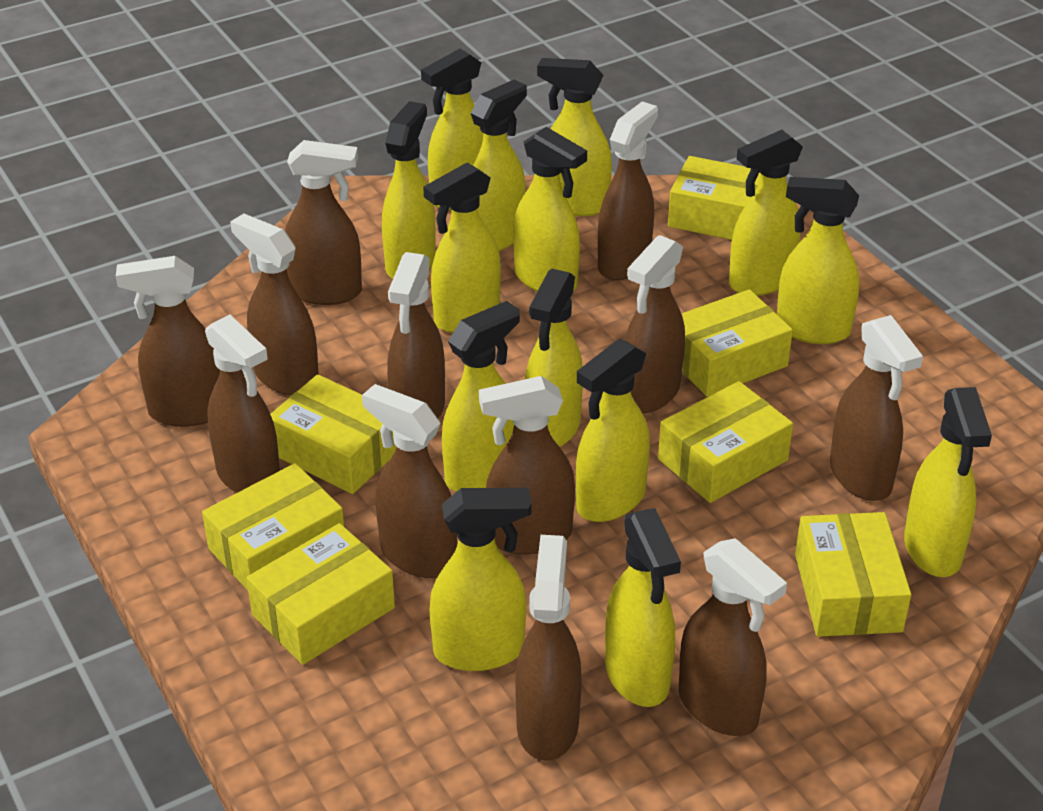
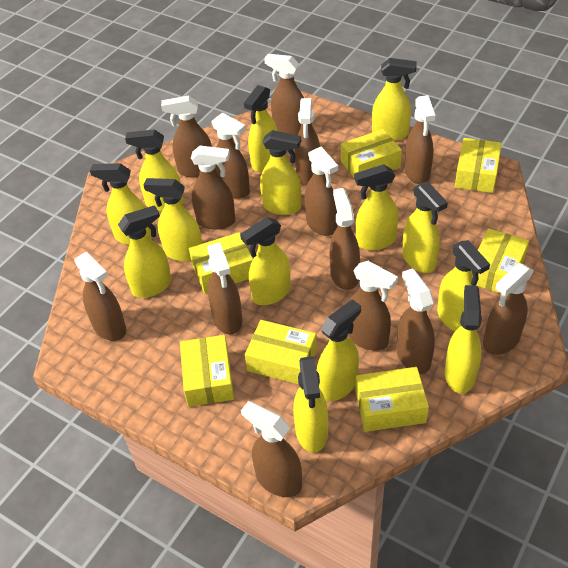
brown spray bottle: [116,256,220,427] [205,315,280,493] [230,214,319,396] [285,140,362,305] [362,384,457,578] [387,252,445,418] [479,376,575,554] [515,535,582,761] [598,101,658,280] [624,235,685,413] [679,538,787,736] [830,315,923,501] = 12 -> [74,251,126,341] [161,96,212,178] [191,145,235,230] [207,243,243,334] [211,113,250,199] [241,401,302,497] [264,54,304,135] [295,98,320,186] [305,147,338,236] [330,188,360,290] [348,261,398,351] [397,268,435,374] [405,95,436,184] [483,263,534,355] = 14

